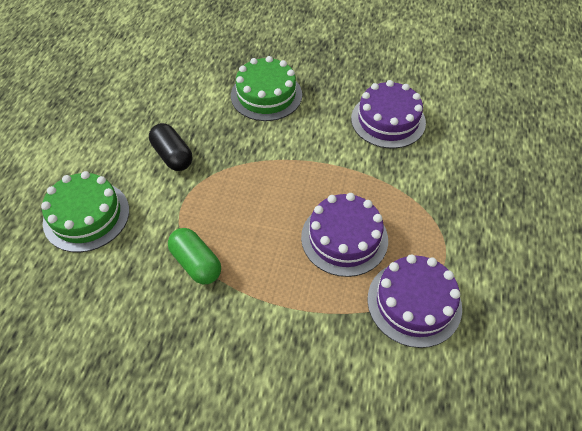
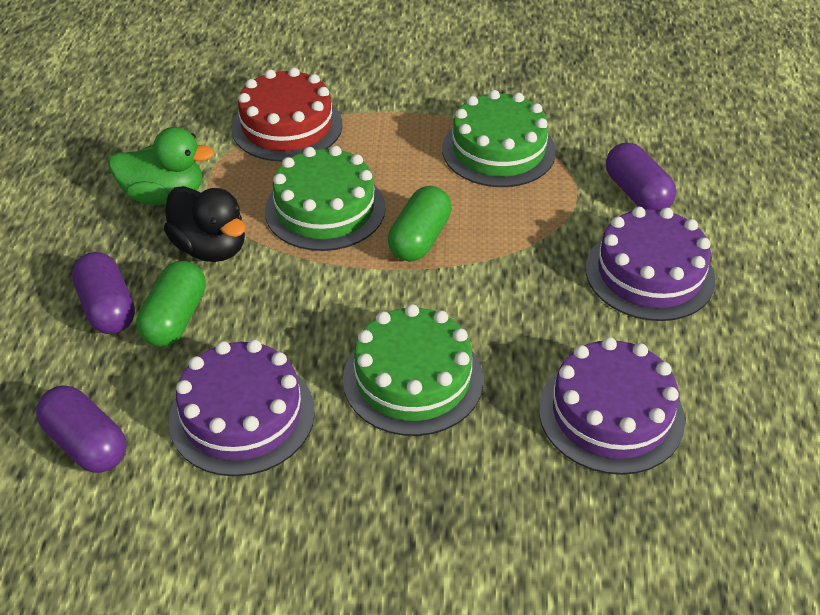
black capsule: [149,123,192,171] = 1 -> none = 0
black duck: none = 0 -> [164,186,245,262] = 1
green cake: [41,171,129,252] [231,56,302,121] = 2 -> [265,146,385,251] [343,304,483,436] [442,90,556,187] = 3
green capsule: [168,228,221,284] = 1 -> [136,261,206,347] [388,186,452,262] = 2
green duck: none = 0 -> [108,127,214,205] = 1
purple capsule: none = 0 -> [36,385,127,473] [72,252,135,334] [606,142,676,210] = 3
red cake: none = 0 -> [231,68,343,162] = 1

